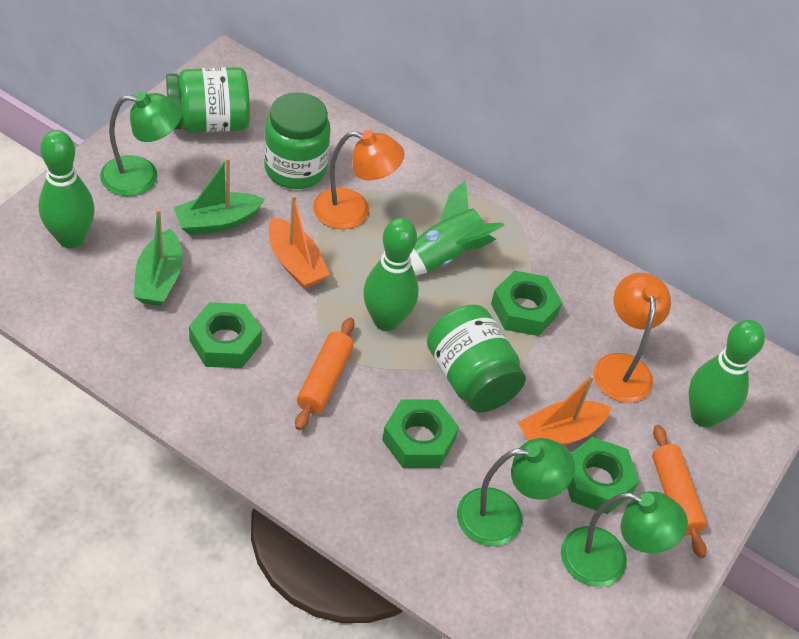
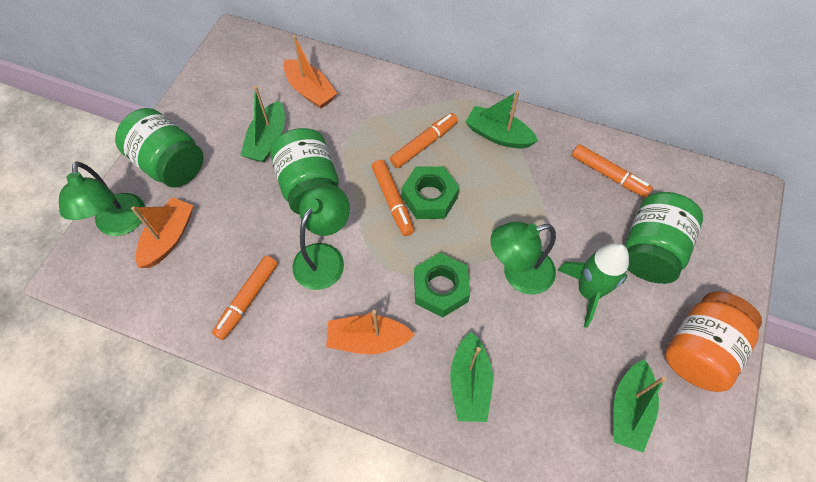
green boat: [134,209,183,306] [173,157,265,235] = 2 -> [241,86,285,163] [450,332,493,422] [466,91,538,149] [613,359,666,453] = 4
green bowling pin: [39,130,95,248] [363,218,418,331] [689,320,765,428] = 3 -> none = 0
green nut: [189,302,262,368] [382,399,459,468] [491,270,562,336] [567,437,639,514] = 4 -> [402,166,459,219] [414,253,470,317] = 2
orange boat: [269,195,330,289] [518,375,611,445] = 2 -> [131,197,194,268] [284,35,338,109] [326,310,415,355] = 3
orange jar: none = 0 -> [665,291,762,392] = 1
orange lamp: [313,130,405,229] [594,273,671,403] = 2 -> none = 0
orange marker: none = 0 -> [212,255,278,340] [372,160,414,236] [390,113,458,168] [572,144,653,198] = 4
orange rolling pin: [295,317,355,430] [652,425,707,558] = 2 -> none = 0

